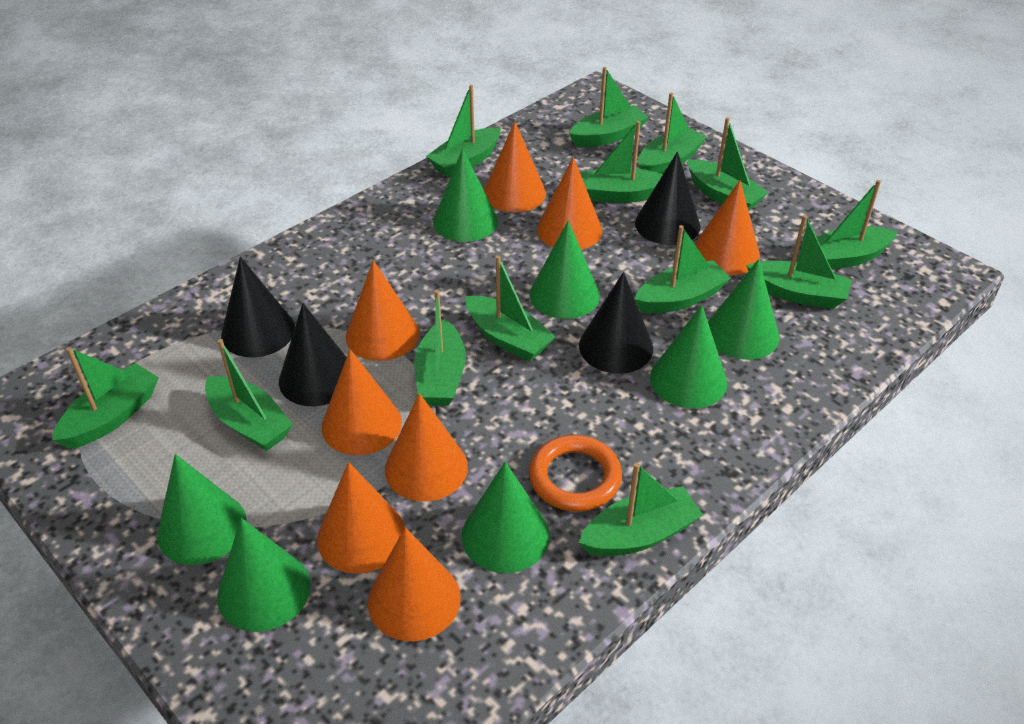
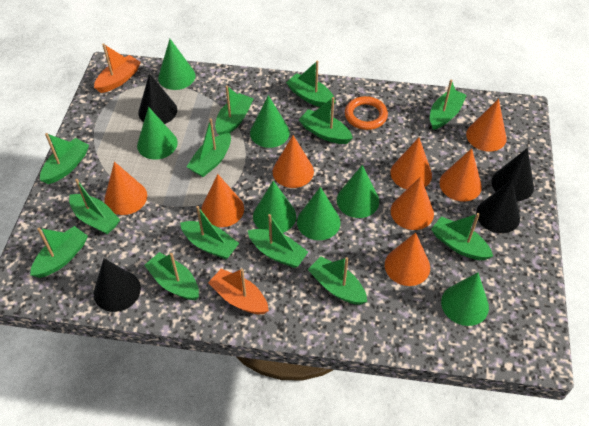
orange boat: none = 0 -> [94,43,141,93] [208,269,269,314] = 2

